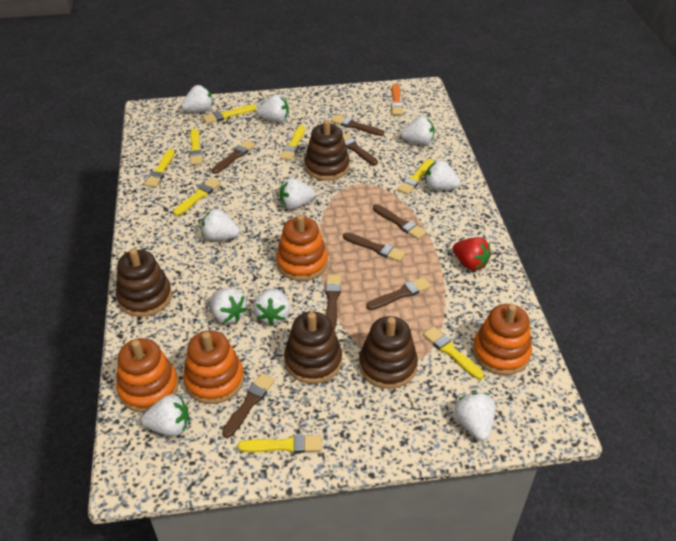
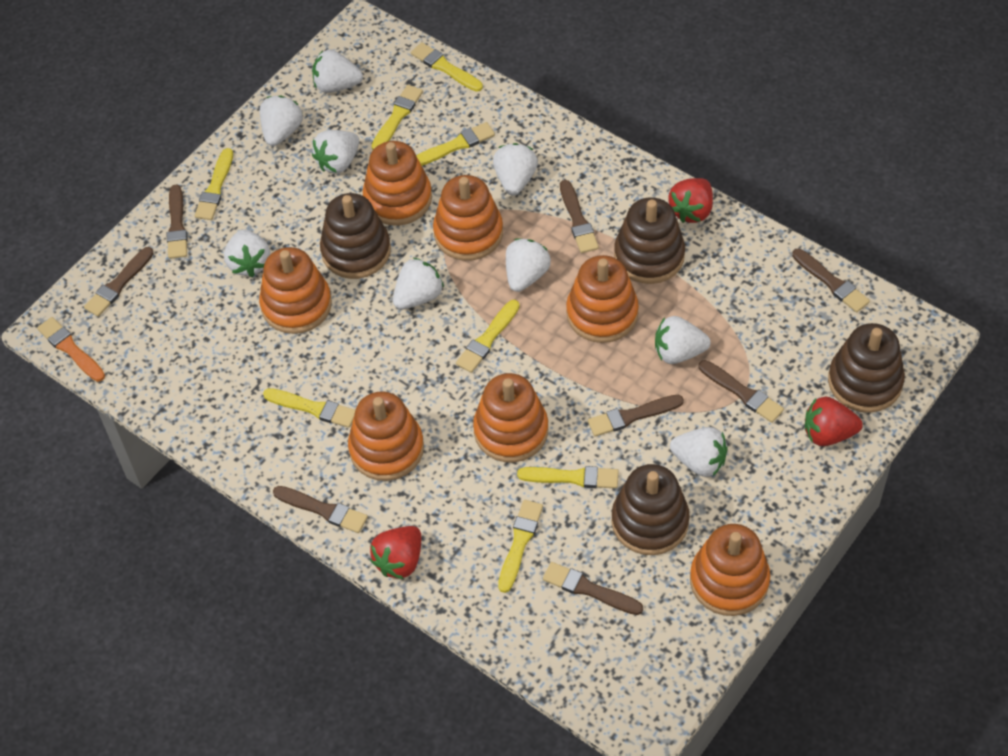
orange stacking toy: [116,338,179,412] [183,330,244,404] [276,214,328,281] [473,304,532,375] = 4 -> [259,247,332,334] [348,392,424,481] [363,141,432,226] [433,175,503,261] [473,373,548,462] [566,255,639,343] [690,524,770,616] = 7
red strawberry: [453,237,491,271] = 1 -> [370,526,421,579] [668,178,713,223] [805,397,863,446] = 3
white strawberry: [141,394,189,436] [181,85,213,112] [201,209,240,240] [211,288,248,323] [254,289,290,326] [257,94,289,122] [279,178,315,209] [401,116,434,145] [425,160,461,190] [455,392,495,441] = 10 -> [224,229,270,277] [260,95,303,146] [312,49,363,93] [312,130,359,173] [393,258,444,309] [493,143,538,195] [506,239,551,292] [655,316,711,364] [670,427,728,477] = 9

